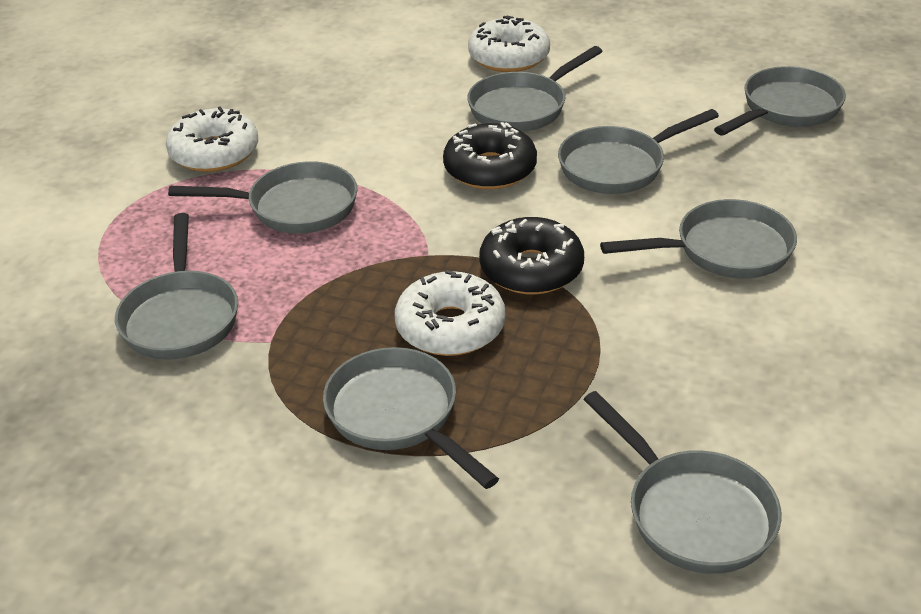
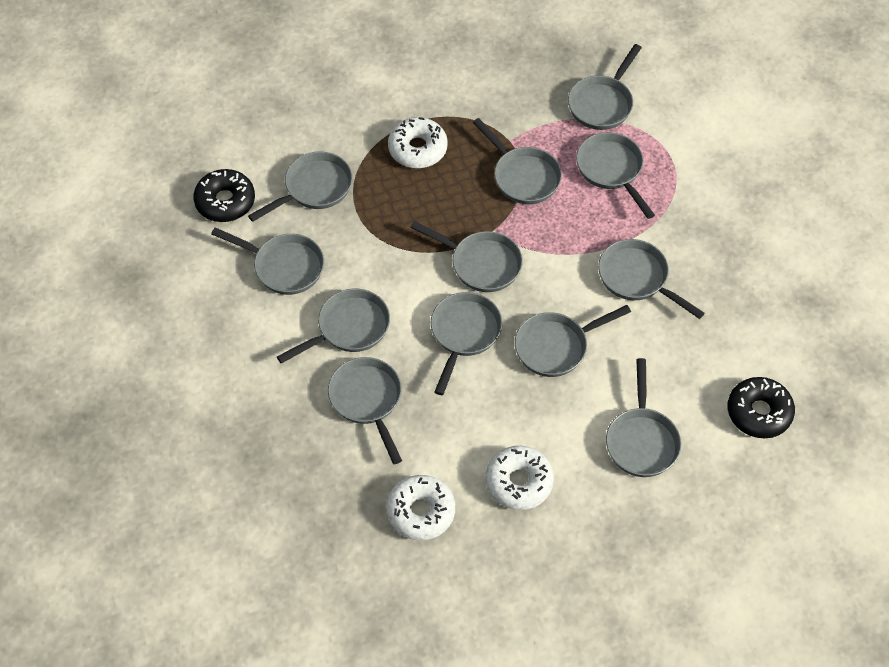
grey pan: [115,213,238,360] [168,161,357,234] [323,347,499,489] [467,46,603,132] [558,109,719,194] [583,391,782,574] [600,199,797,279] [714,66,846,136] = 8 -> [211,227,324,295] [248,151,353,222] [277,289,390,364] [328,357,402,464] [410,221,523,292] [430,292,502,395] [473,118,562,204] [515,305,631,377] [568,44,642,130] [576,132,655,219] [598,239,705,319] [606,358,681,477] = 12

